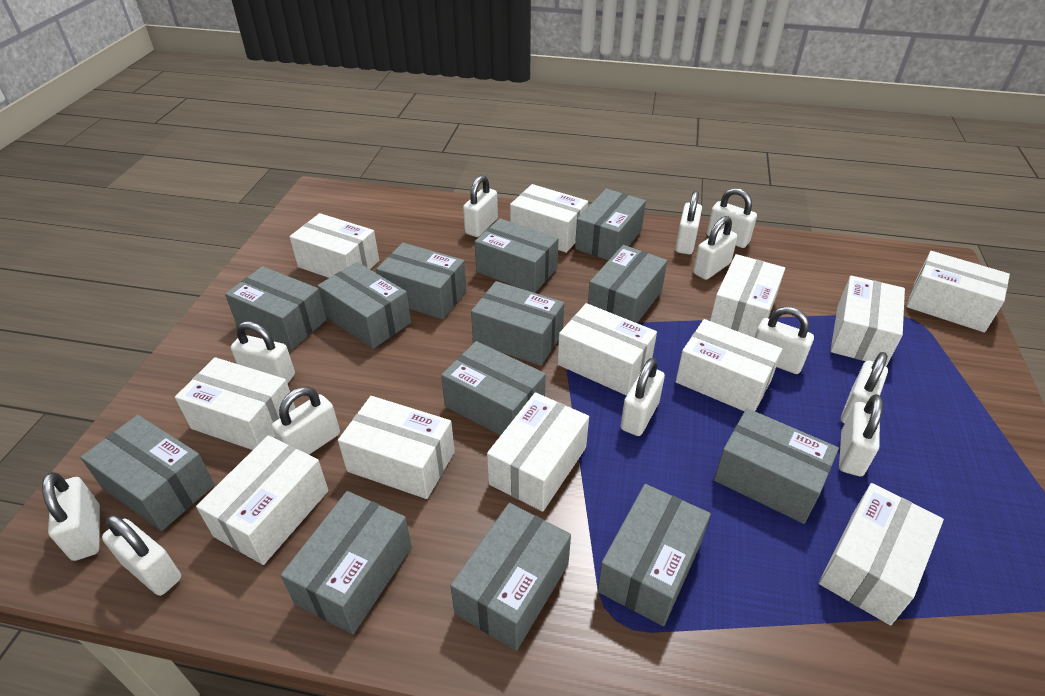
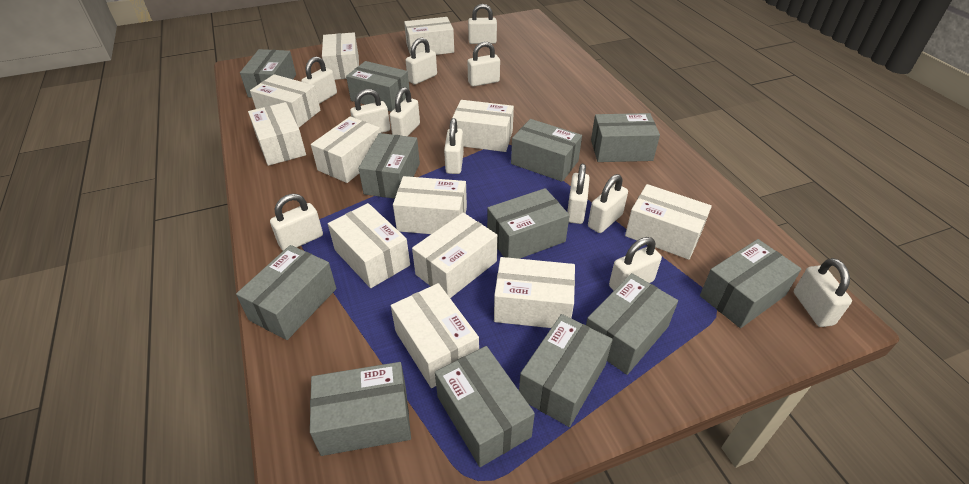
grey box: [80,415,215,531] [225,266,327,350] [281,491,412,634] [317,262,411,349] [376,243,467,319] [441,341,546,436] [450,503,571,651] [471,281,564,366] [475,218,559,293] [575,189,646,260] [588,245,667,323] [597,484,711,626] [714,408,839,524] = 13 -> [236,245,336,340] [240,49,296,97] [310,362,411,456] [346,61,410,112] [358,133,420,199] [435,346,535,467] [487,188,570,259] [511,119,582,182] [519,314,613,427] [586,273,678,375] [591,113,660,162] [700,239,802,328] = 12

